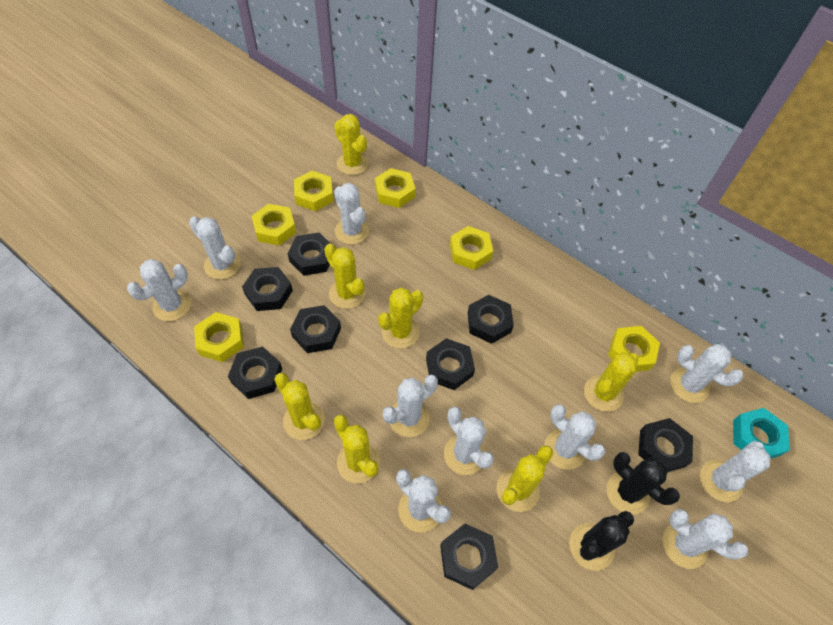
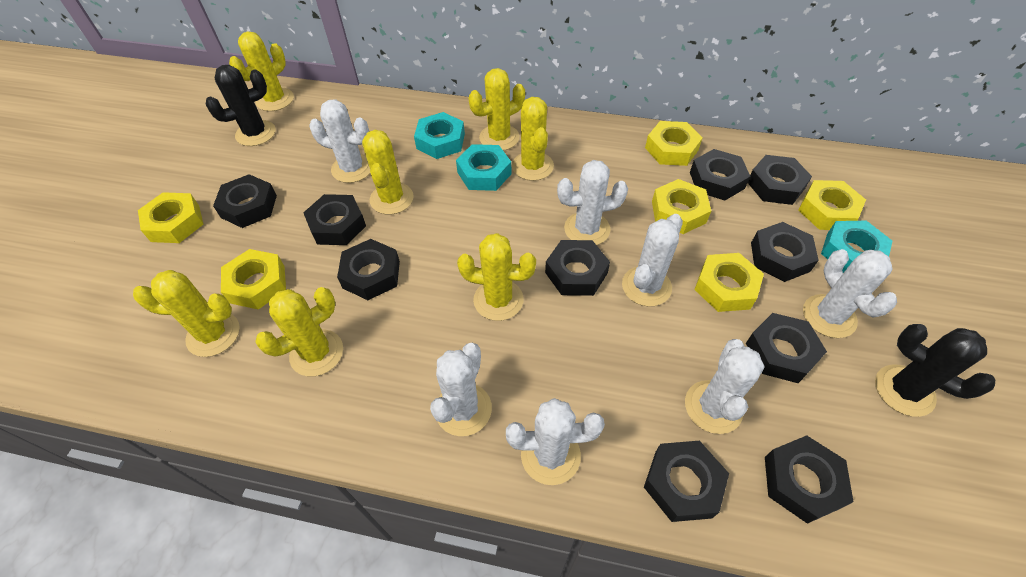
black nut: [228,346,282,399] [242,267,293,311] [287,232,330,276] [290,305,341,353] [426,338,475,390] [440,524,498,590] [468,295,514,344] [638,418,693,472] = 8 -> [213,174,277,228] [303,194,366,245] [337,239,400,300] [545,240,610,296] [644,441,729,522] [690,149,750,200] [746,313,827,383] [748,155,812,205] [751,222,819,282] [765,435,854,524] = 10
turquoise nut: [733,408,790,459] = 1 -> [414,112,465,159] [456,144,512,191] [821,221,892,273] = 3
white cactus: [127,259,191,321] [189,216,241,280] [334,183,369,245] [383,375,438,437] [396,469,451,533] [444,407,494,475] [544,404,605,470] [663,509,748,569] [670,344,743,403] [700,441,771,502] = 10 -> [309,99,370,183] [430,343,492,436] [506,398,605,485] [557,160,628,245] [622,214,683,307] [685,339,765,434] [803,249,897,338] = 7

